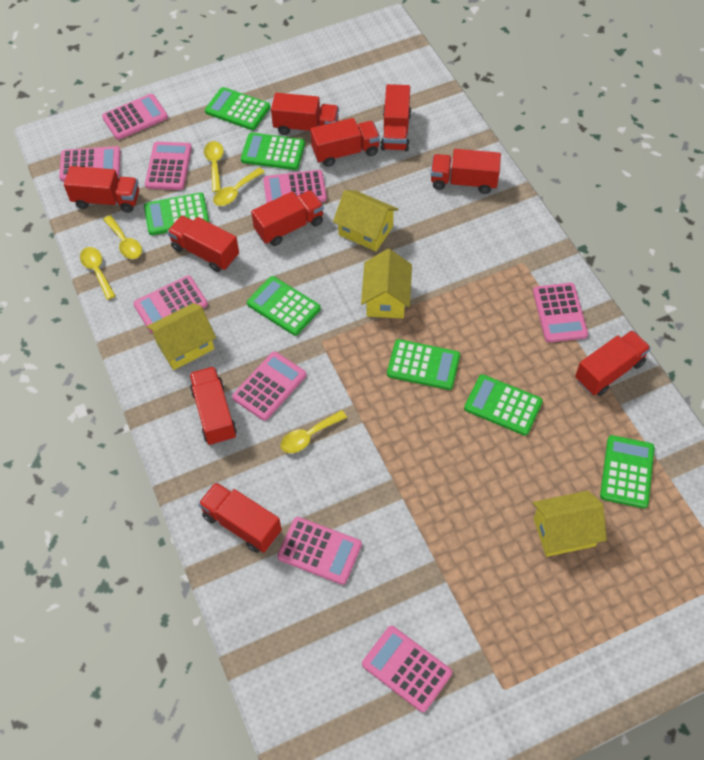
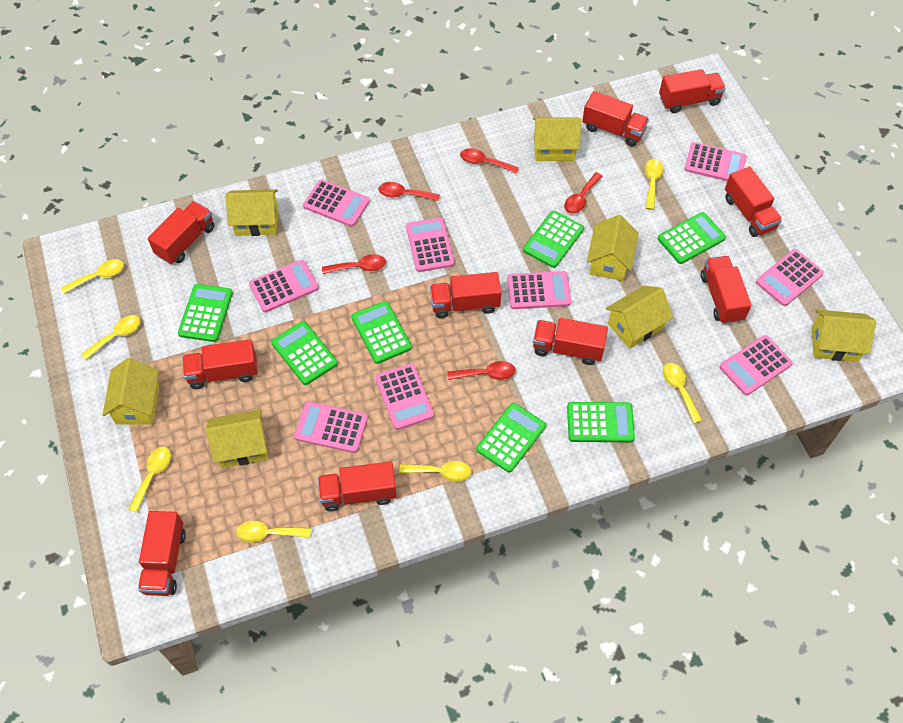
red spoon: none = 0 -> [322,254,386,274] [379,182,440,201] [447,361,516,380] [460,148,519,174] [564,172,603,214] = 5
yellow house: [147,303,216,370] [333,190,398,251] [361,249,412,318] [533,491,607,557] = 4 -> [103,358,159,425] [206,409,267,468] [225,189,278,236] [533,117,581,161] [587,215,639,281] [606,285,673,349] [812,310,876,362] = 7
yellow spoon: [80,247,116,300] [103,215,142,259] [204,141,224,192] [213,168,265,206] [281,410,347,453] = 5 -> [61,259,124,294] [81,315,140,360] [128,447,171,513] [236,521,311,543] [400,461,471,481] [644,159,664,210] [663,363,702,423] = 7

